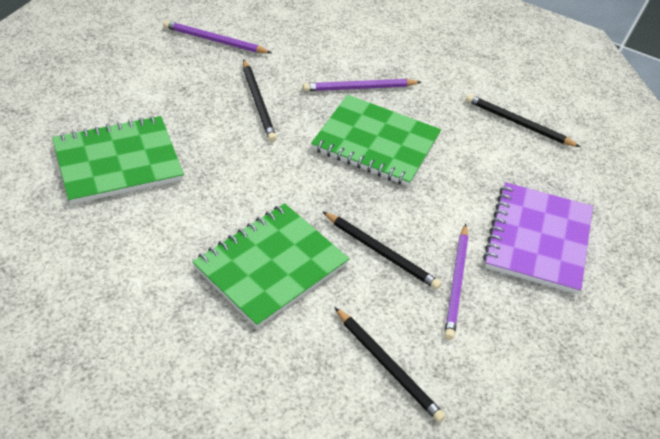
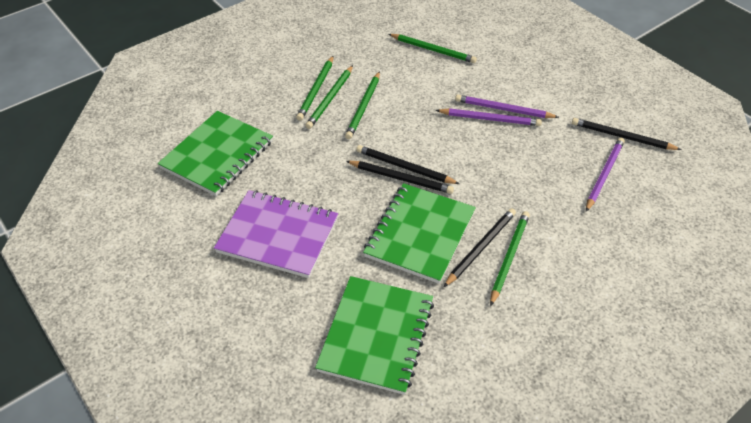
green pencil: none = 0 -> [296,56,333,121] [305,65,353,129] [345,71,380,139] [389,34,477,63] [490,211,530,306] = 5

